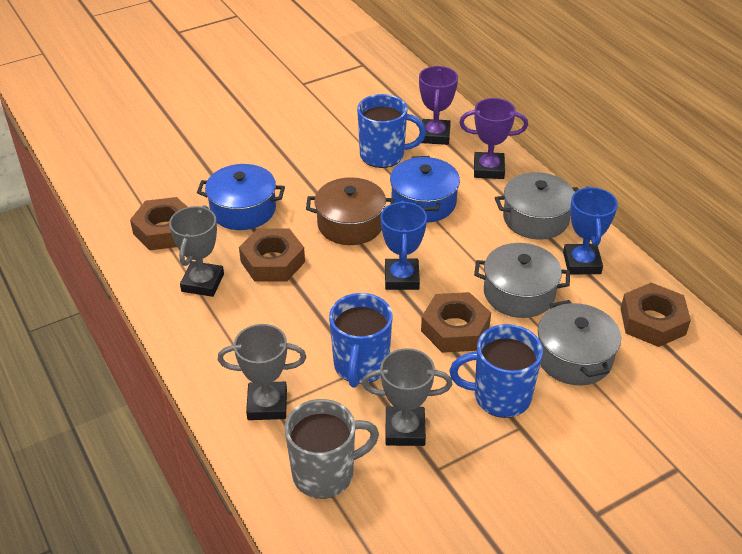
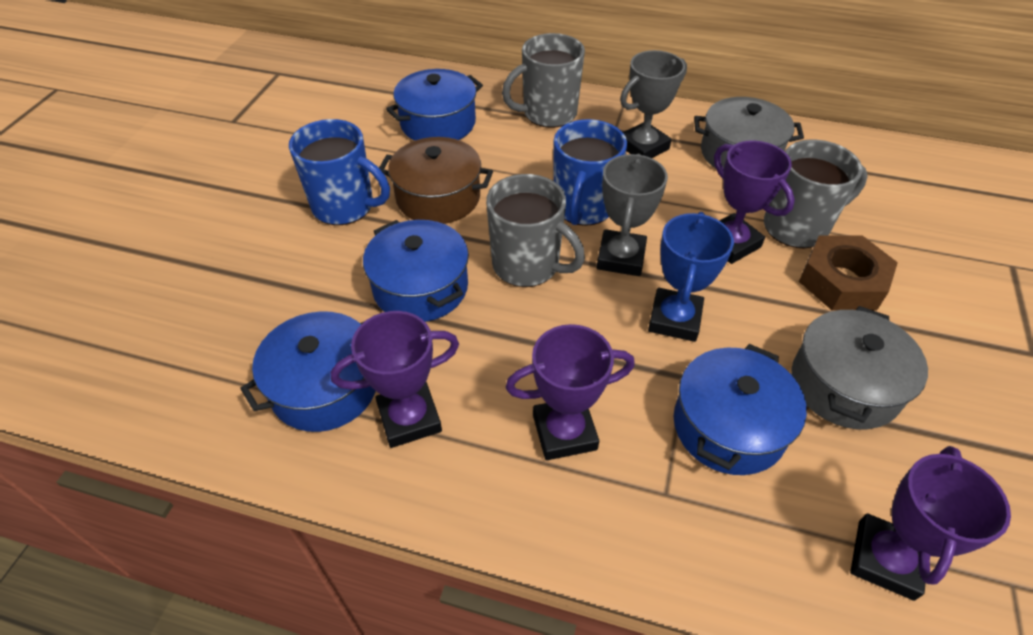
blue mug: [329,293,393,388] [357,94,426,168] [450,324,543,418] = 3 -> [289,119,390,225] [553,119,627,226] = 2
blue pot: [197,164,285,230] [390,156,460,223] = 2 -> [240,311,376,432] [363,220,469,322] [386,69,483,141] [674,344,807,475] = 4
blue trophy: [381,200,427,290] [563,186,618,275] = 2 -> [648,212,734,342] = 1
brown nut: [130,197,187,250] [239,229,305,282] [421,292,491,353] [621,283,691,347] = 4 -> [799,235,898,311] = 1
grey mug: [285,399,379,499] = 1 -> [486,174,585,287] [502,33,585,128] [764,139,868,248] = 3
grey pot: [474,243,570,318] [495,172,579,240] [538,300,621,385] = 3 -> [694,97,804,168] [791,306,928,429] = 2
grey trophy: [169,205,224,297] [218,324,306,420] [362,348,452,446] = 3 -> [597,154,668,276] [620,50,687,158] = 2
purple trophy: [419,66,458,145] [459,98,528,179] = 2 -> [331,311,459,448] [506,324,635,460] [714,141,795,264] [850,446,1011,601] = 4

